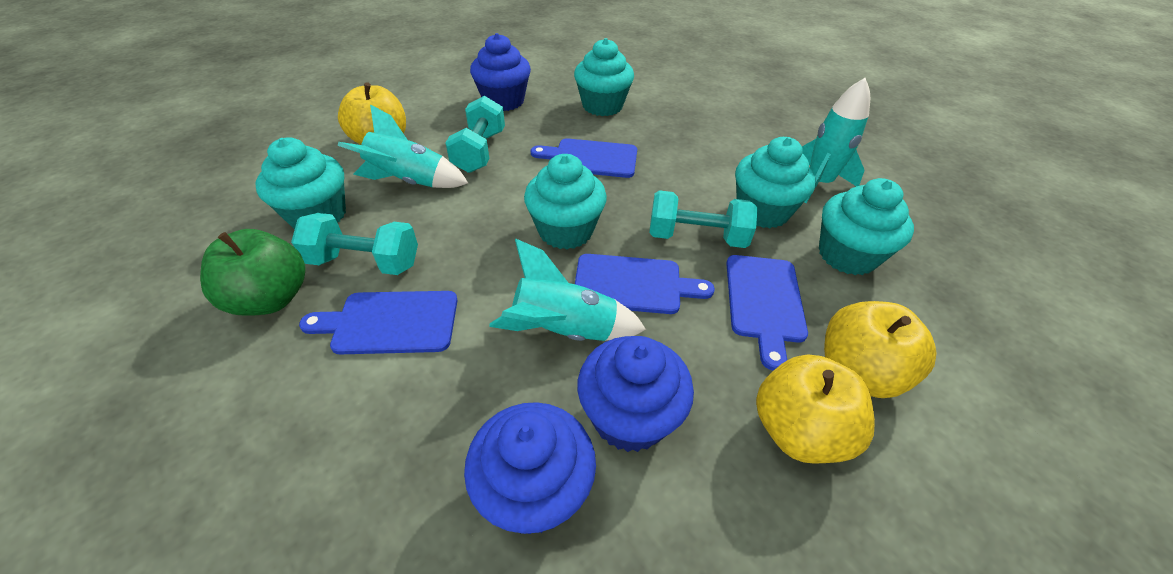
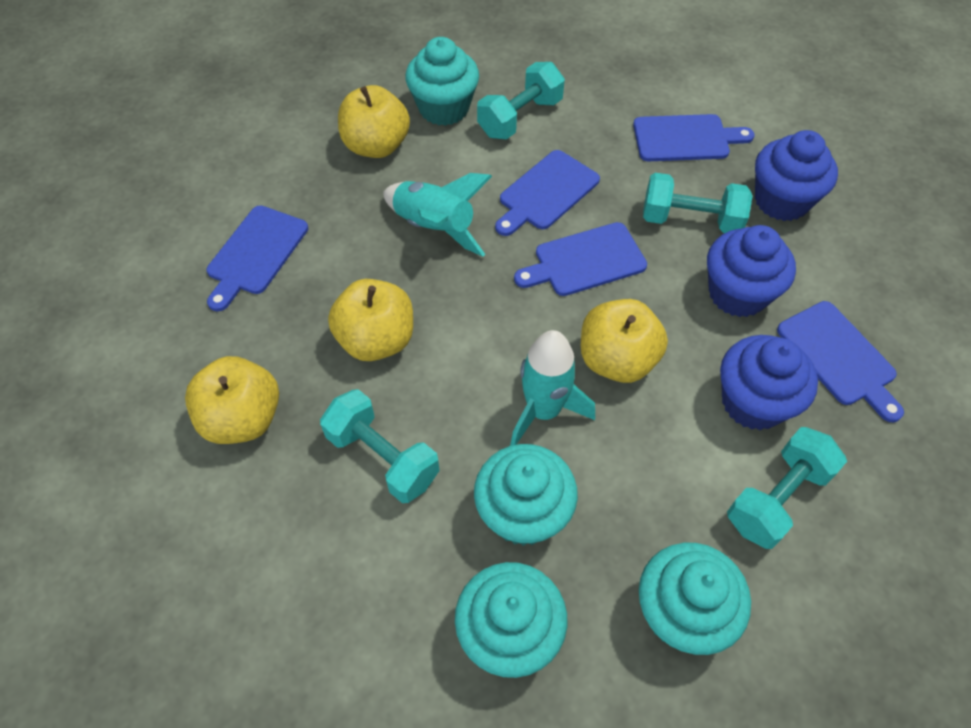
blue cutting board: [299,291,457,354] [531,138,637,178] [575,254,715,314] [726,255,808,371] = 4 -> [207,206,308,311] [495,150,600,236] [514,222,647,296] [633,114,755,161] [777,301,904,422] = 5
green apple: [200,229,306,316] = 1 -> none = 0
turquoise cupcake: [255,137,346,229] [524,154,607,249] [574,38,634,116] [735,137,816,228] [819,178,914,275] = 5 -> [405,37,479,126] [455,562,567,678] [474,444,578,546] [639,543,751,655] = 4
turquoise dumbbell: [291,213,418,275] [446,96,505,173] [650,190,758,248] = 3 -> [320,389,440,503] [477,62,565,140] [643,173,753,233] [727,427,847,549] = 4
turquoise rocket: [338,105,468,188] [489,239,646,341] [802,78,870,203] = 3 -> [383,173,492,257] [510,330,595,446] = 2
yellow apple: [338,82,406,145] [756,355,875,464] [824,301,937,398] = 3 -> [185,356,279,444] [328,279,413,361] [338,85,410,158] [581,299,668,383] = 4

